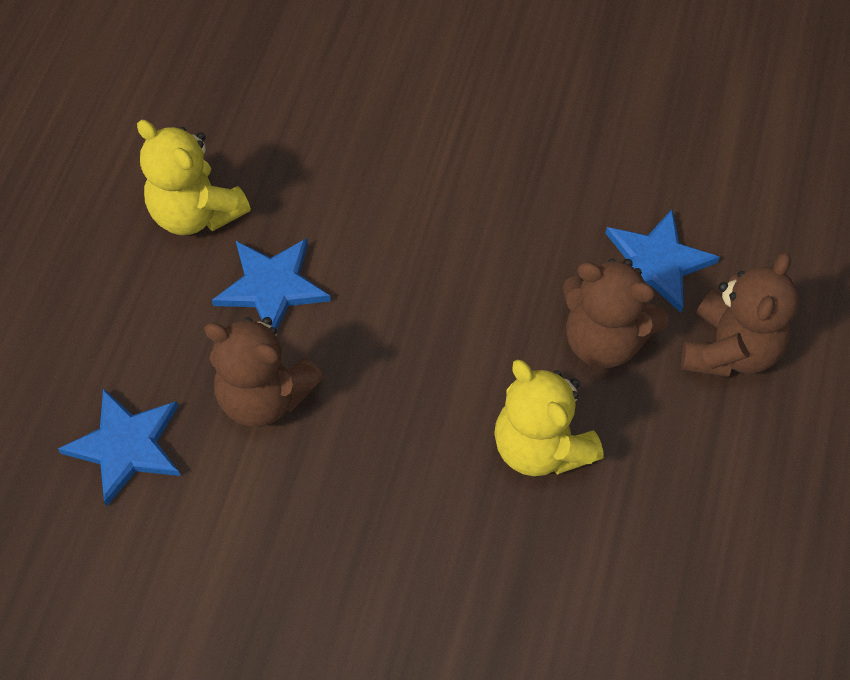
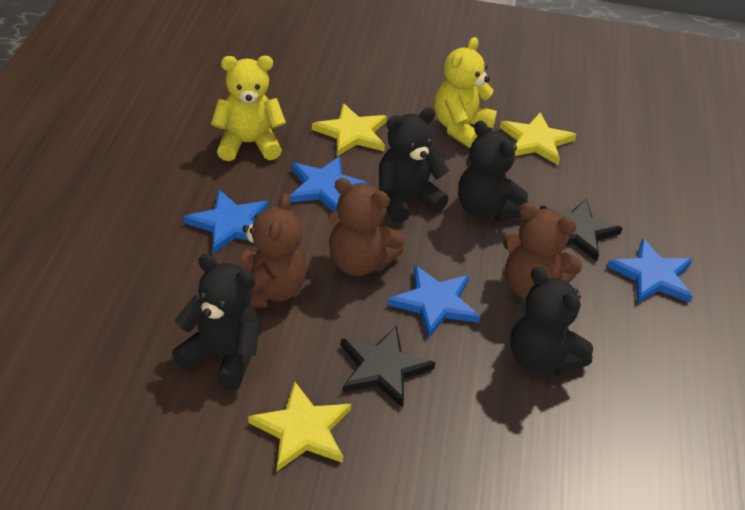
black star: none = 0 -> [341,326,435,408] [540,199,623,261] = 2
black teddy bear: none = 0 -> [172,254,259,390] [379,107,449,223] [458,121,528,222] [510,267,593,375] = 4
blue star: [58,388,181,506] [212,238,331,330] [605,209,720,313] = 3 -> [184,190,268,254] [290,156,369,211] [388,265,481,338] [607,238,693,303] = 4
yellow star: none = 0 -> [248,381,351,471] [312,103,387,156] [500,112,577,165] = 3

